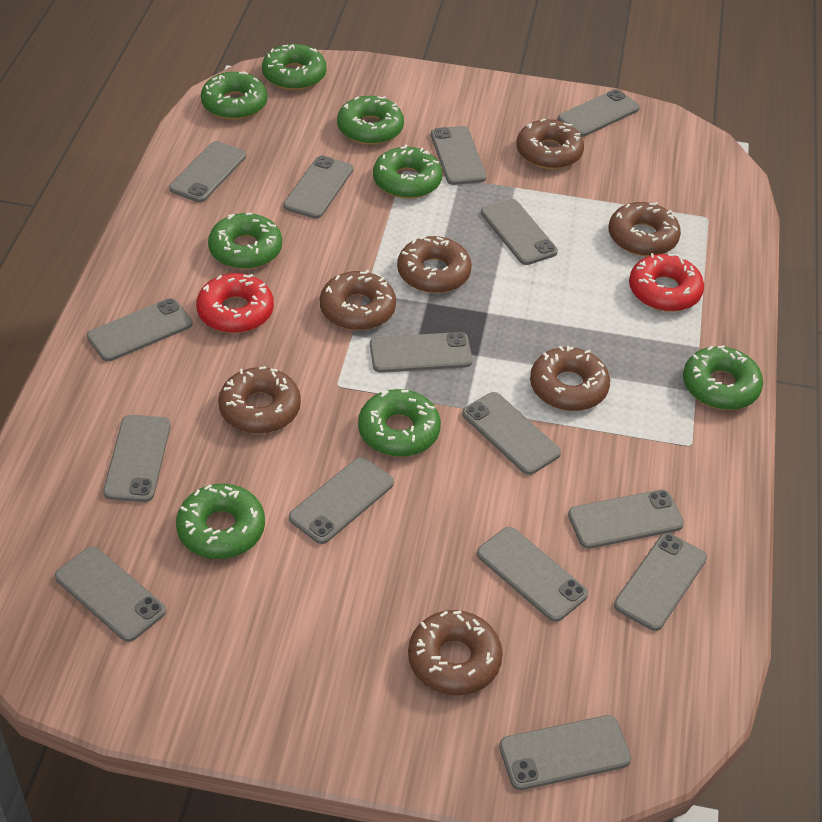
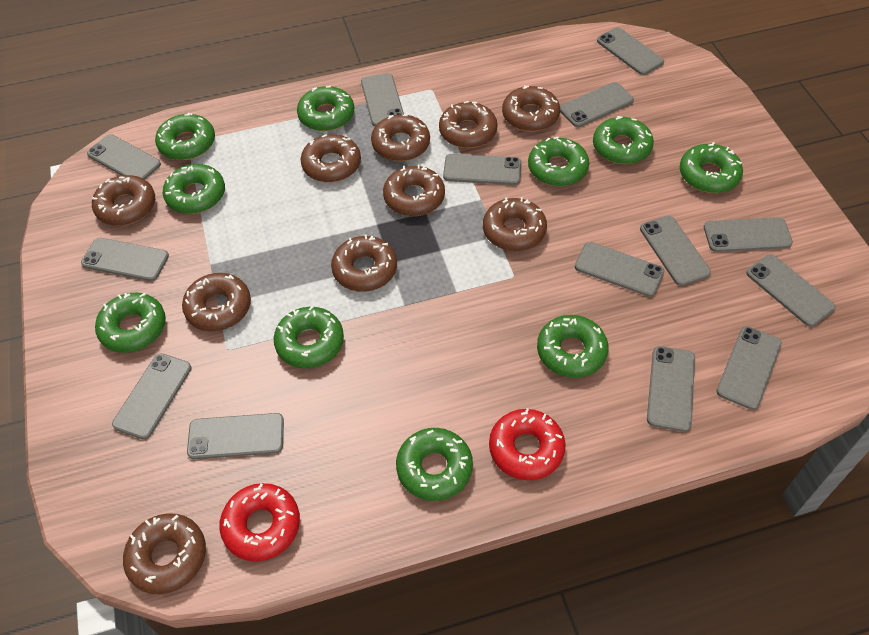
brown donut: [218,366,301,434] [320,270,396,330] [397,236,472,293] [408,610,503,696] [516,119,584,169] [530,346,610,411] [609,202,681,256] = 7 -> [92,175,155,226] [123,513,206,594] [182,273,251,331] [301,134,361,182] [331,234,397,292] [371,114,430,161] [383,164,445,216] [439,101,498,148] [483,197,547,251] [502,86,560,132] = 10
green donut: [176,484,265,559] [201,71,267,120] [208,213,282,269] [262,44,327,90] [337,96,404,145] [358,389,441,457] [373,144,442,199] [683,345,763,410] = 8 -> [95,292,166,353] [155,113,215,160] [163,164,225,214] [274,305,344,368] [297,86,354,131] [396,428,473,501] [528,137,589,186] [537,315,609,378] [593,116,654,164] [680,142,743,193] = 10
grey phone: [55,546,166,642] [87,298,193,361] [103,415,171,502] [169,141,246,202] [283,156,353,219] [289,457,394,544] [370,332,472,373] [431,126,486,185] [462,392,561,475] [477,527,588,622] [481,199,558,265] [499,715,631,790] [558,89,640,137] [568,490,684,549] [614,533,707,631] = 15 -> [81,238,169,281] [87,134,161,180] [112,353,192,440] [187,413,284,460] [361,73,404,127] [443,154,522,185] [560,82,634,127] [575,242,664,297] [597,27,664,75] [640,216,711,286] [647,346,695,432] [704,217,793,252] [716,326,782,410] [746,254,836,327] = 14

